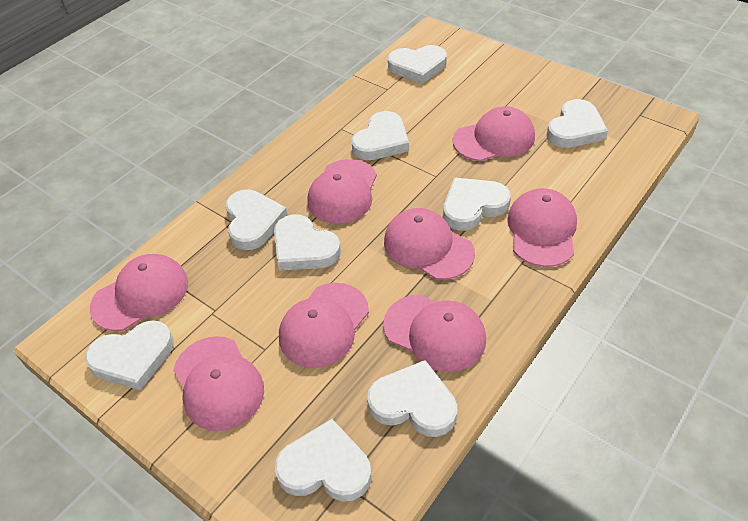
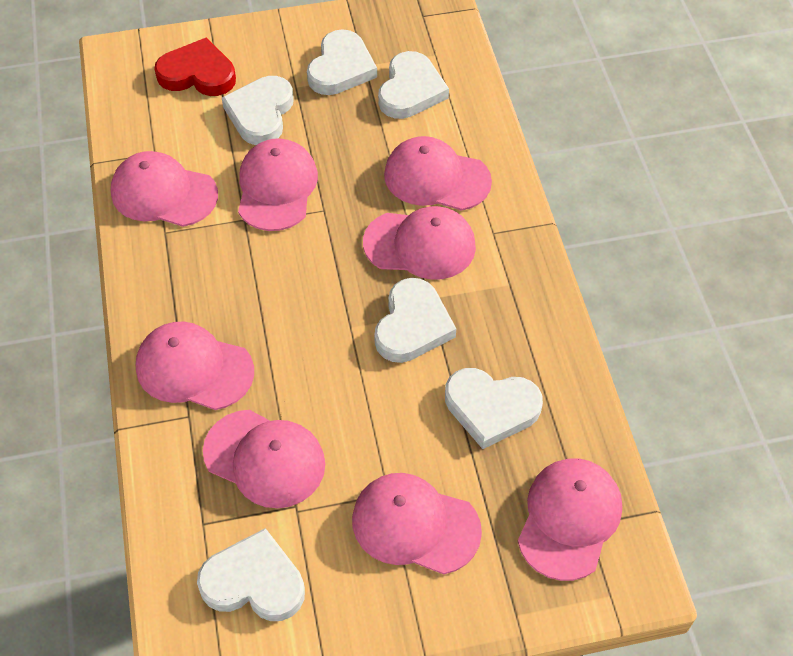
red heart: none = 0 -> [154,37,236,96] = 1
white heart: [85,320,174,391] [225,190,288,250] [274,214,341,271] [275,419,372,502] [351,111,409,160] [367,360,457,437] [388,45,447,84] [443,178,511,231] [547,99,608,148] = 9 -> [197,528,305,621] [222,76,294,145] [307,29,377,95] [374,278,456,363] [378,51,449,119] [445,368,543,449] = 6

